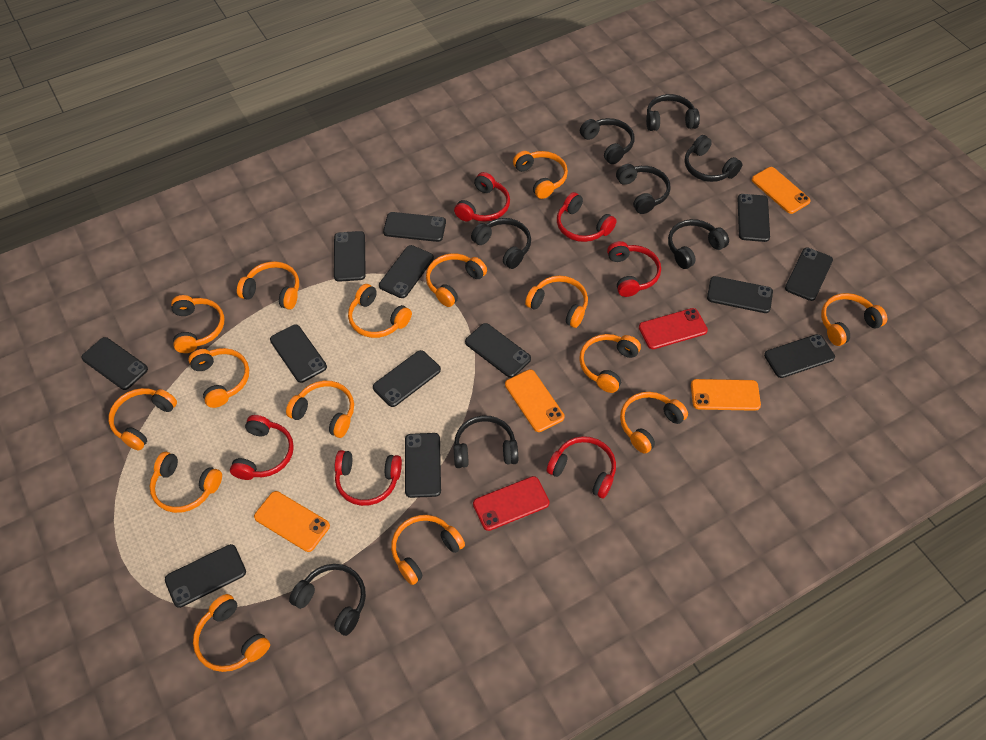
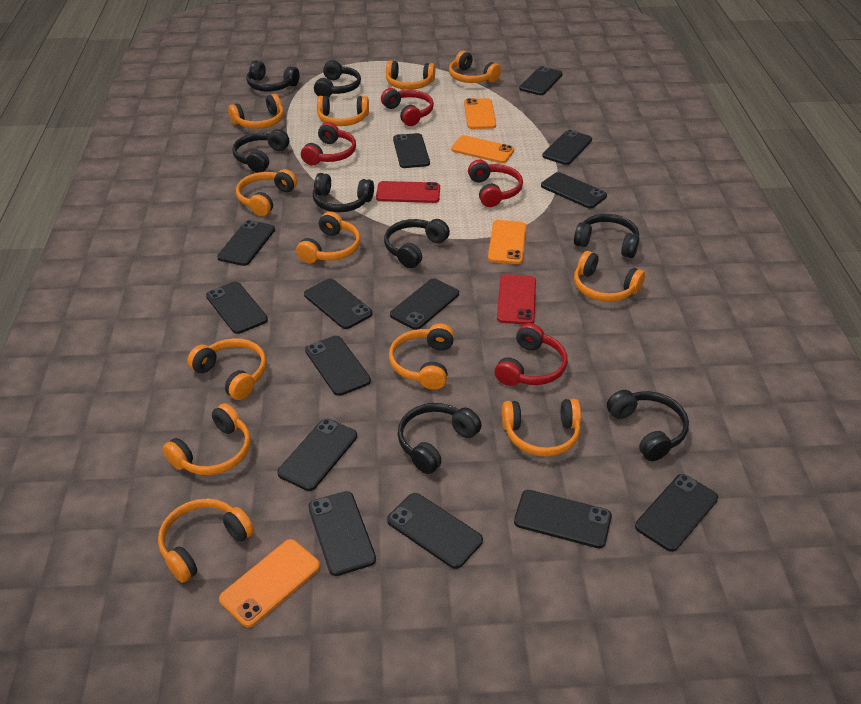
black phone: [81,337,148,390] [165,544,246,608] [270,324,327,383] [334,231,366,282] [373,350,441,407] [379,245,434,298] [383,212,446,242] [405,433,441,498] [465,323,531,378] [707,276,773,313] [738,194,770,242] [764,334,835,378] [785,247,833,301] = 13 -> [206,282,268,334] [217,220,275,266] [277,419,357,491] [304,279,373,329] [305,336,371,396] [308,491,376,576] [387,493,483,569] [390,279,459,330] [393,133,430,168] [514,490,612,548] [519,66,563,95] [541,172,607,209] [542,130,592,165] [635,474,718,552] = 14
orange headphones: [108,388,177,451] [150,452,222,513] [171,295,225,353] [188,348,249,408] [193,594,270,672] [237,261,299,310] [286,381,354,438] [348,284,412,338] [391,515,465,585] [426,253,487,307] [513,151,568,199] [525,276,588,328] [579,334,641,393] [620,392,688,454] [821,293,887,346] = 15 -> [158,498,254,583] [163,403,251,475] [187,338,267,400] [228,94,284,129] [236,169,297,216] [296,212,361,263] [317,96,369,126] [386,61,435,90] [389,324,454,390] [449,51,501,83] [502,399,581,457] [574,251,645,302] = 12
red headphones: [230,415,294,480] [335,450,402,506] [454,172,510,222] [547,436,616,498] [557,192,617,242] [607,241,661,297] = 6 -> [301,122,356,165] [381,88,434,126] [468,160,523,207] [495,323,568,386] = 4

